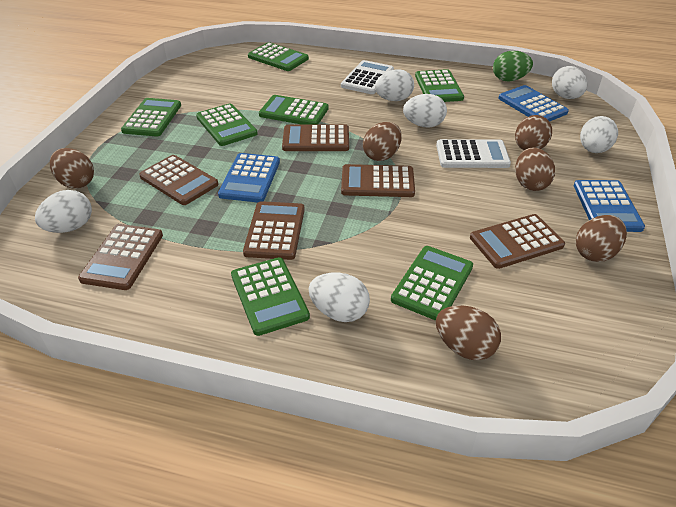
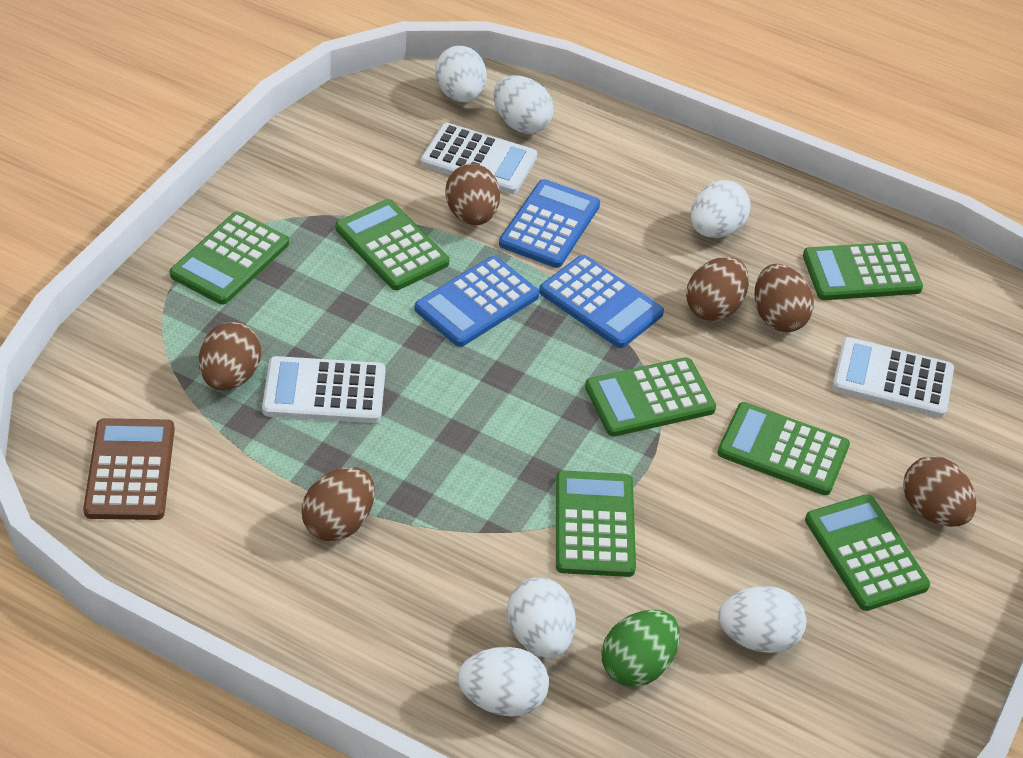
brown calculator: [78,224,163,290] [139,155,219,205] [243,201,305,260] [282,124,349,151] [341,164,415,197] [470,214,565,269] = 6 -> [83,418,175,520] = 1
white calculator: [341,60,394,94] [436,139,511,168] = 2 -> [262,356,386,423] [420,123,537,194] [832,337,954,418] = 3

